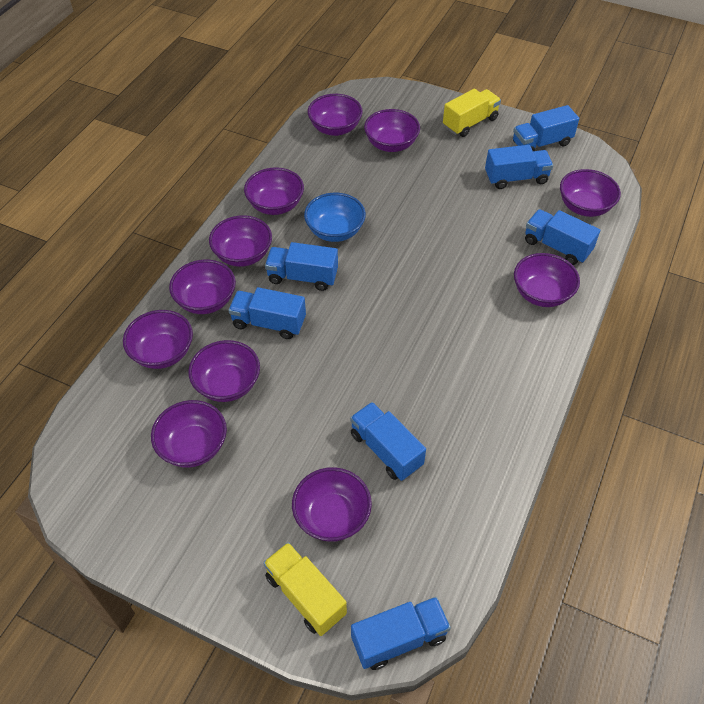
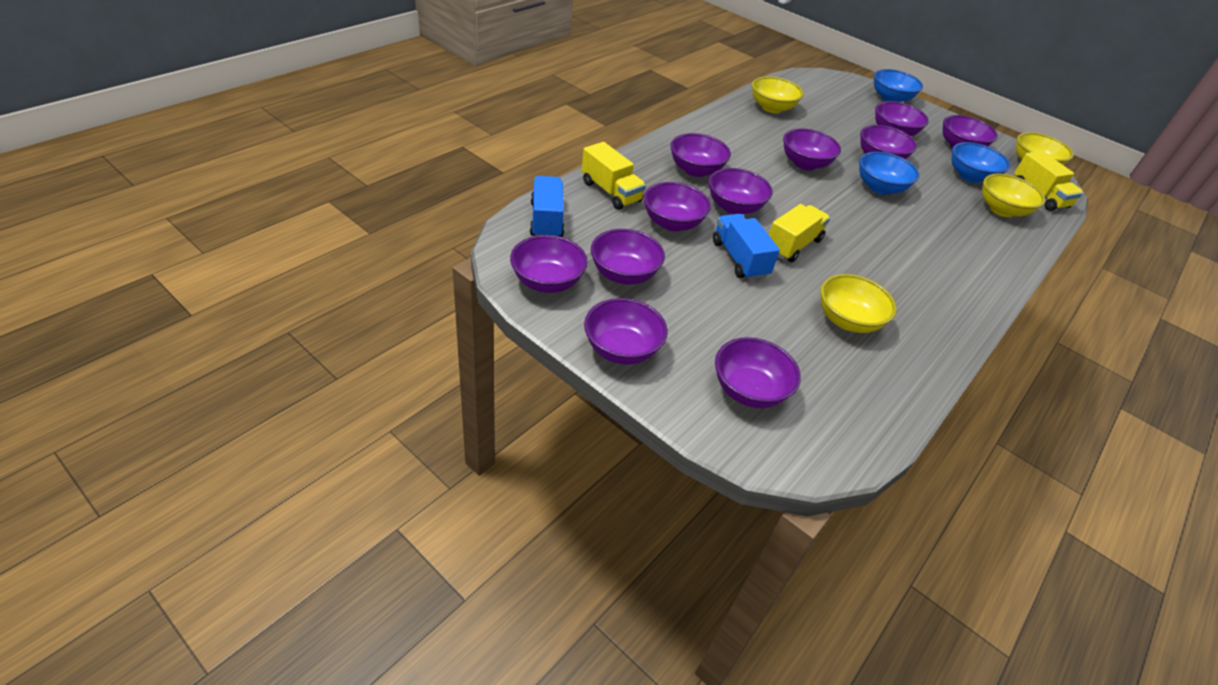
blue bowl: [304,193,366,242] = 1 -> [859,152,919,195] [874,69,923,102] [951,142,1010,183] = 3
blue truck: [228,287,306,339] [265,242,338,291] [350,402,426,481] [351,597,451,670] [485,145,553,189] [513,105,579,151] [525,209,600,265] = 7 -> [530,176,564,237] [713,214,780,280] = 2
yellow bowl: none = 0 -> [752,76,804,113] [820,274,897,333] [982,173,1045,217] [1016,132,1074,165] = 4
yellow truck: [263,542,347,636] [443,89,501,137] = 2 -> [582,142,646,210] [769,204,830,262] [1014,151,1083,211] = 3

